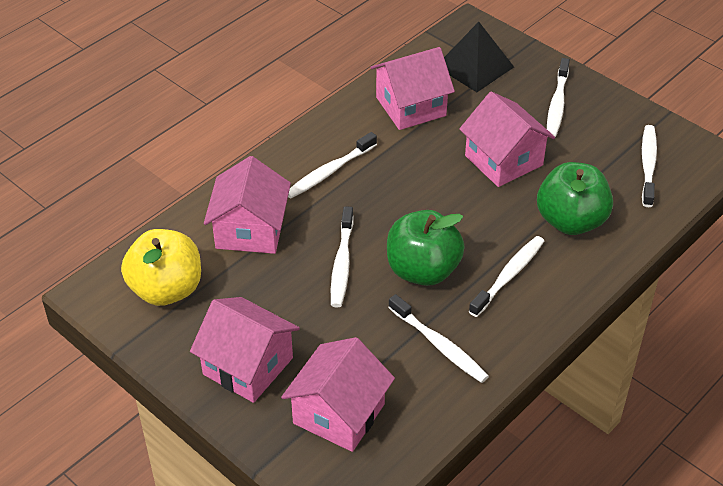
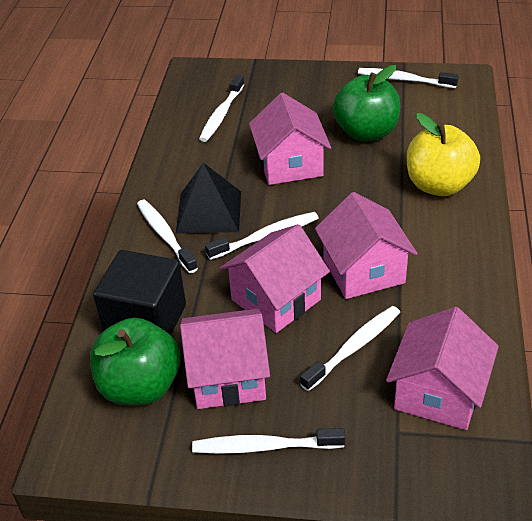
black cube: none = 0 -> [93,250,186,335] = 1

